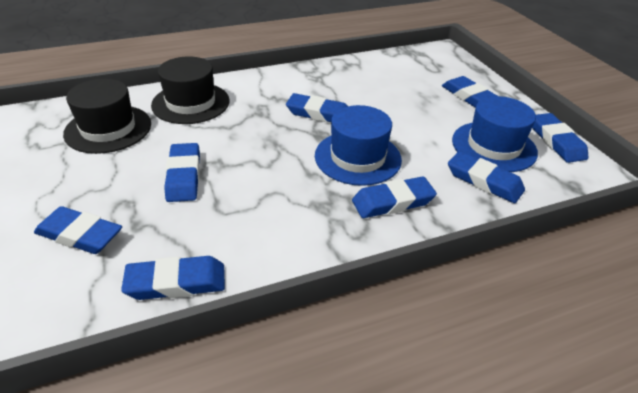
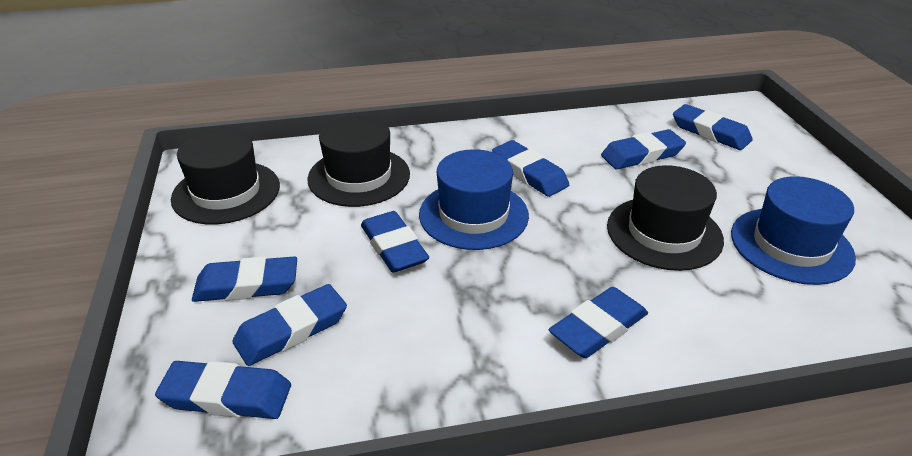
black hat: [63,79,151,154] [151,56,229,124] = 2 -> [171,130,280,224] [307,116,410,207] [607,165,724,271] = 3

